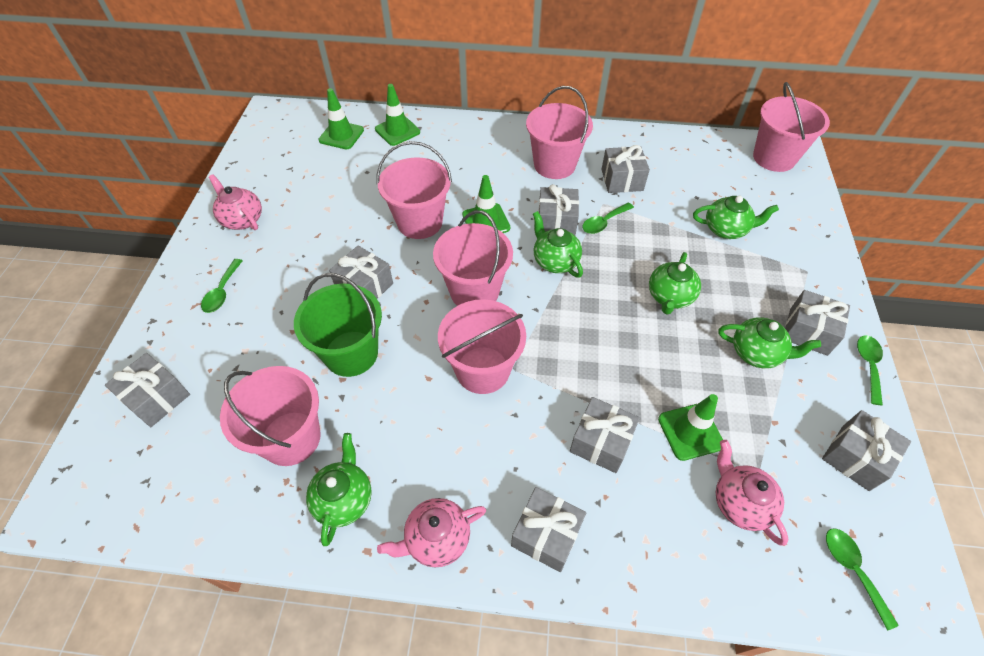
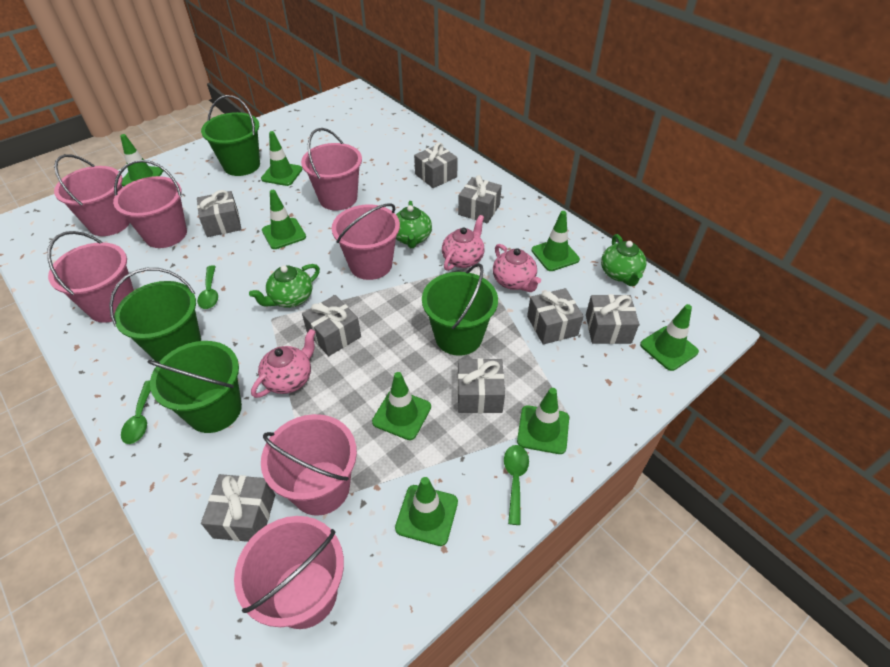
green bucket: [294,273,382,377] = 1 -> [109,268,201,362] [148,341,242,433] [201,95,260,176] [422,263,498,356] = 4
green spoon: [201,259,243,313] [582,202,634,234] [826,528,899,630] [857,336,883,405] = 4 -> [121,380,151,444] [197,265,218,309] [504,445,529,525] = 3
green teapot: [306,433,372,546] [533,211,583,278] [649,252,701,315] [693,196,779,239] [718,317,821,368] = 5 -> [249,264,320,308] [396,201,432,248] [601,234,646,286] = 3
green traffic cone: [318,88,364,149] [375,84,420,146] [462,175,510,233] [658,394,723,461] = 4 -> [120,134,163,186] [261,131,303,186] [262,190,306,249] [372,372,431,440] [395,477,458,546] [517,388,569,454] [532,211,580,271] [640,304,699,371] = 8
pink bucket: [220,366,321,466] [377,141,452,239] [433,210,513,306] [438,299,526,394] [526,86,593,179] [753,82,830,172] = 6 -> [47,231,134,323] [54,154,130,236] [113,160,187,248] [234,516,344,629] [261,414,357,516] [301,128,362,210] [332,203,400,280] = 7

